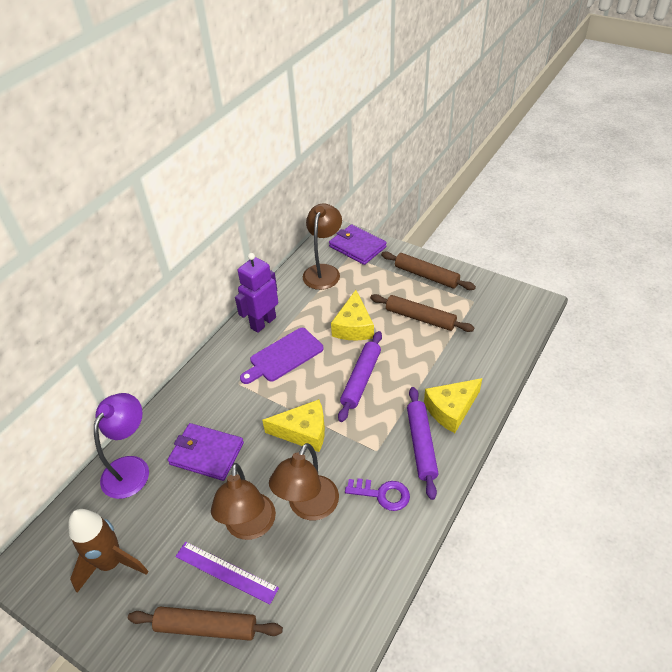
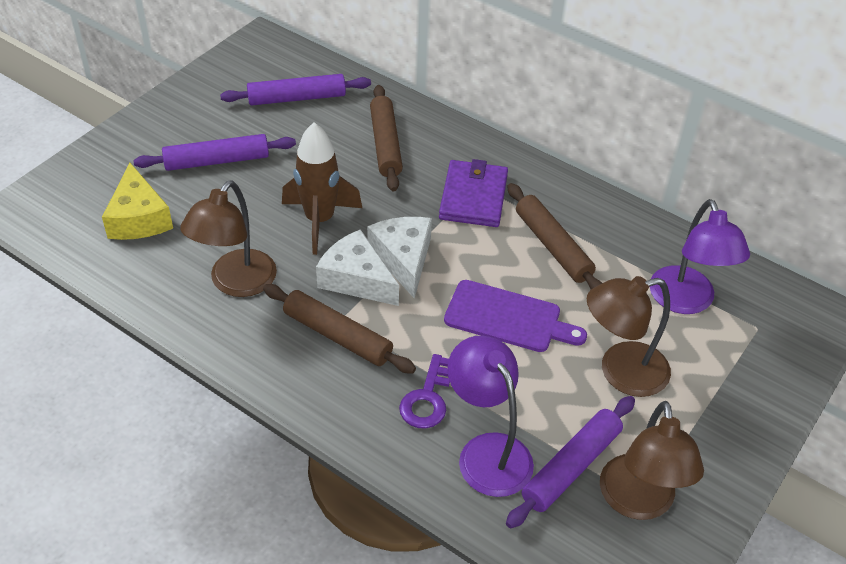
purple lamp: [94,393,149,499] = 1 -> [447,336,534,497] [650,199,750,314] = 2
purple robot: [235,253,278,333] = 1 -> none = 0
purple rolling pin: [338,331,382,422] [407,387,438,500] = 2 -> [133,134,296,171] [220,74,371,106] [506,396,635,528] = 3
purple ruler: [175,542,279,605] = 1 -> none = 0
purple wallet: [168,423,244,481] [329,224,387,265] = 2 -> [439,159,508,227] = 1
white cheese: none = 0 -> [316,229,399,306] [367,217,432,299] = 2
yellow cheese: [262,399,325,452] [331,290,374,341] [424,378,482,433] = 3 -> [102,163,173,240] = 1

